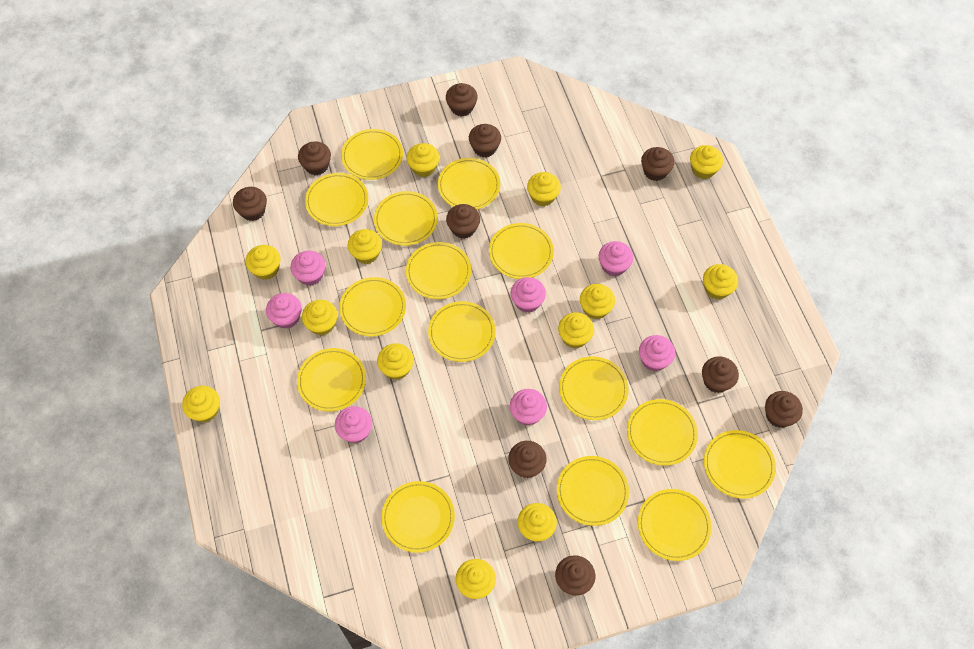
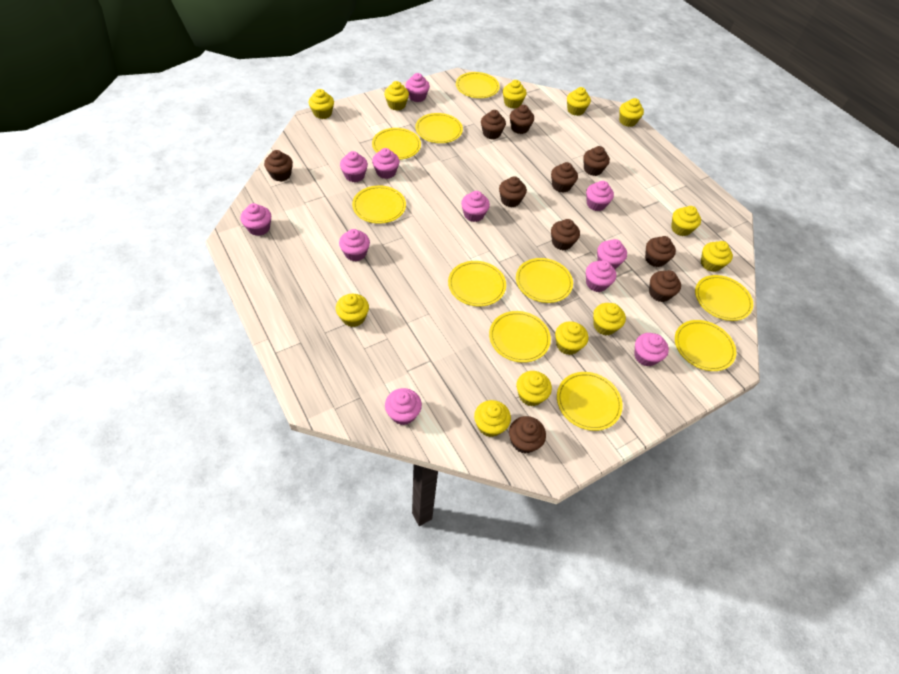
pink cupcake: [266,293,302,329] [291,251,326,286] [335,406,372,443] [510,389,547,426] [511,277,546,313] [599,241,633,276] [639,335,675,371] = 7 -> [240,203,271,236] [339,229,370,261] [340,151,368,182] [372,148,400,179] [385,388,422,425] [406,73,430,102] [461,191,490,222] [586,181,614,211] [586,260,616,292] [597,239,627,269] [634,333,669,366] = 11
yellow cupcake: [182,386,220,422] [246,245,280,280] [302,300,338,335] [348,229,382,264] [377,344,414,380] [407,143,440,177] [456,559,496,599] [518,503,557,541] [527,172,561,206] [558,312,594,349] [580,284,615,320] [690,145,723,179] [703,264,738,299] = 13 -> [308,89,334,119] [336,294,369,327] [384,81,409,111] [474,400,511,437] [503,80,527,109] [517,371,552,406] [555,321,588,355] [567,87,591,116] [593,303,626,335] [619,98,644,127] [671,206,701,236] [701,241,733,272] = 12
yellow plate: [297,348,366,412] [305,173,368,226] [339,277,406,336] [341,129,403,180] [374,191,438,246] [381,481,455,553] [406,242,471,299] [428,301,496,362] [438,158,500,210] [489,223,554,279] [557,456,629,526] [559,356,629,420] [627,399,698,466] [638,489,712,561] [704,430,776,499] = 15 -> [352,186,406,224] [372,128,421,160] [415,113,463,143] [448,261,506,307] [456,72,500,98] [489,311,551,363] [516,258,573,303] [557,372,623,431] [675,320,736,371] [695,275,753,321] = 10

